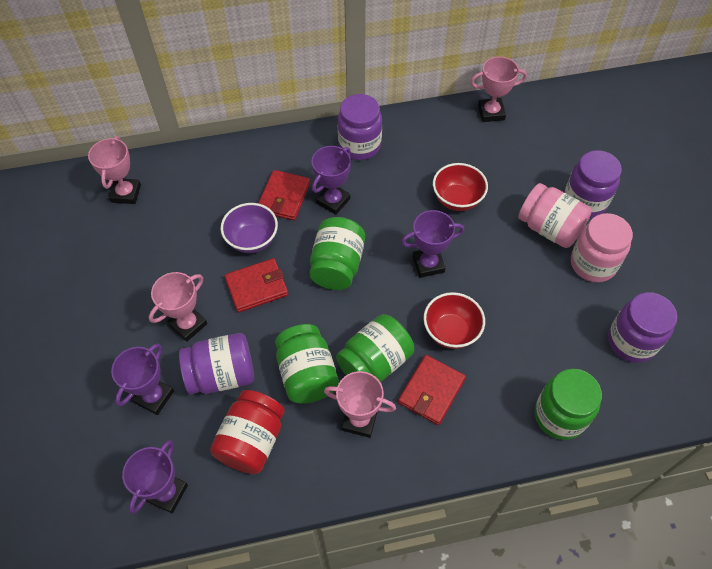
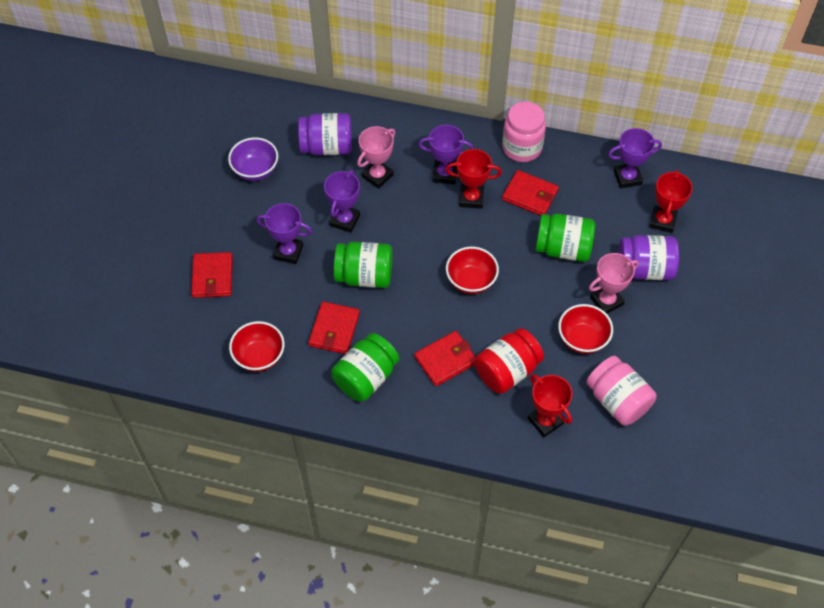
green jar: [275,324,339,404] [309,217,365,290] [336,314,414,382] [535,369,602,440] = 4 -> [331,333,399,402] [334,242,393,288] [536,214,596,262] = 3
pink trophy: [88,136,141,204] [149,272,207,342] [324,371,396,438] [470,57,527,122] = 4 -> [357,126,395,189] [589,253,639,314] = 2
purple jar: [179,333,254,394] [338,94,382,160] [564,150,622,218] [608,292,677,363] = 4 -> [298,113,352,155] [618,235,679,280] = 2
red bowl: [423,292,485,349] [433,163,488,211] = 2 -> [229,321,285,372] [446,247,499,294] [558,304,613,354] = 3
red trophy: none = 0 -> [446,149,502,209] [528,374,573,437] [650,170,693,233] = 3
red wallet: [224,258,288,313] [258,170,310,220] [398,355,466,425] = 3 -> [191,252,233,298] [308,302,360,354] [414,331,476,386] [502,170,559,216] = 4

